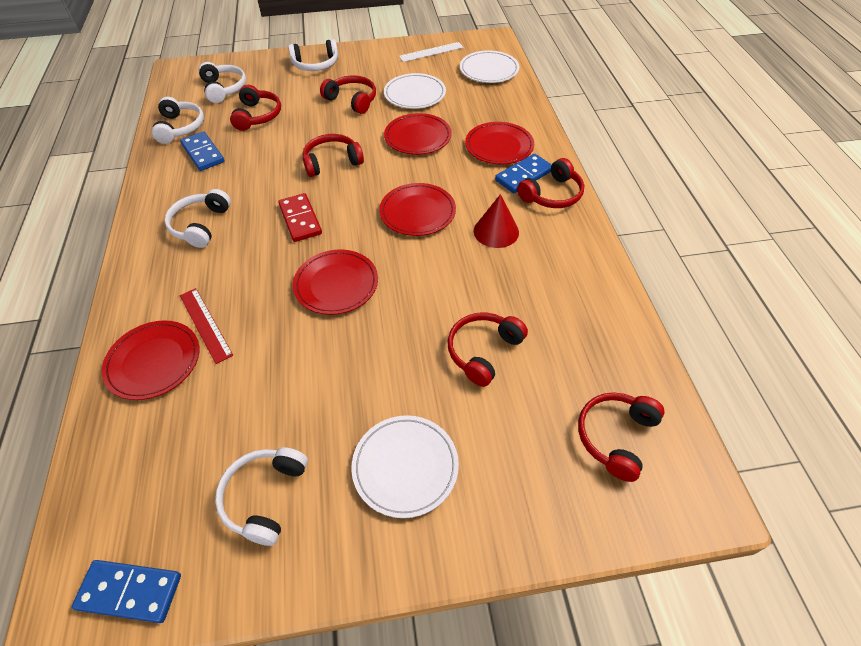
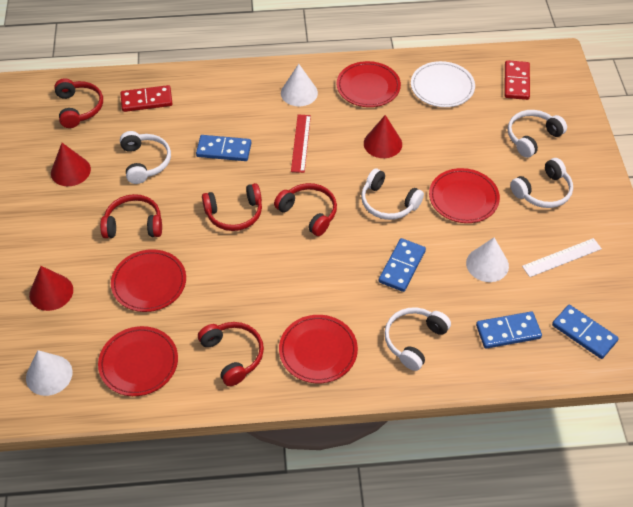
blue domino: [72,560,181,623] [180,131,224,171] [495,154,552,193] = 3 -> [196,135,251,161] [379,238,426,292] [476,312,542,349] [552,305,619,359] = 4
red cone: [474,194,519,248] = 1 -> [29,266,73,311] [51,143,91,186] [364,115,402,158] = 3
red domino: [278,193,322,242] = 1 -> [120,85,173,112] [504,60,530,100] = 2
red headphones: [230,85,281,131] [303,134,364,177] [320,75,376,114] [448,312,528,387] [517,158,584,208] [578,392,665,482] = 6 -> [54,78,103,128] [100,194,162,238] [198,322,264,386] [202,183,262,231] [274,183,337,236] = 5
white cone: none = 0 -> [26,350,73,396] [281,64,318,106] [466,238,509,282] = 3
white plate: [351,415,459,518] [384,73,446,109] [460,50,519,83] = 3 -> [411,61,475,107] = 1

